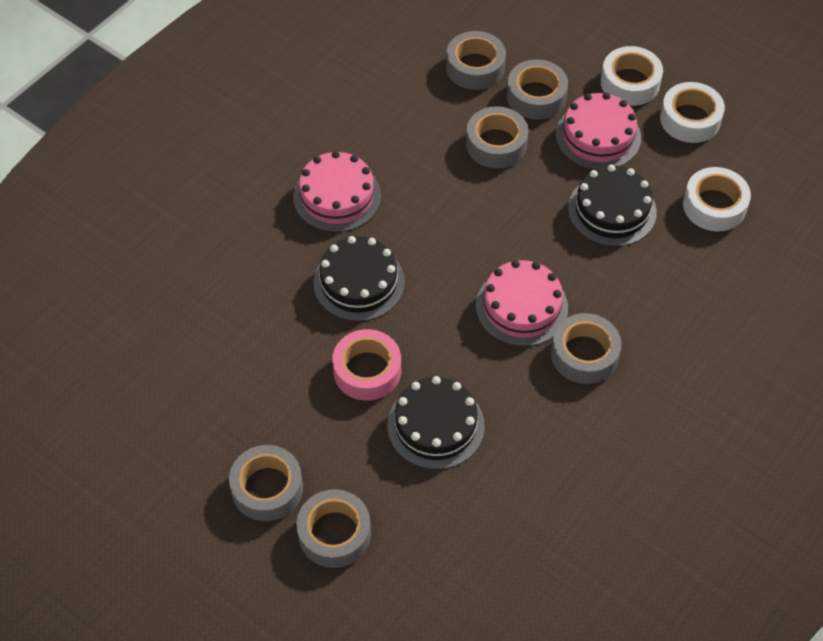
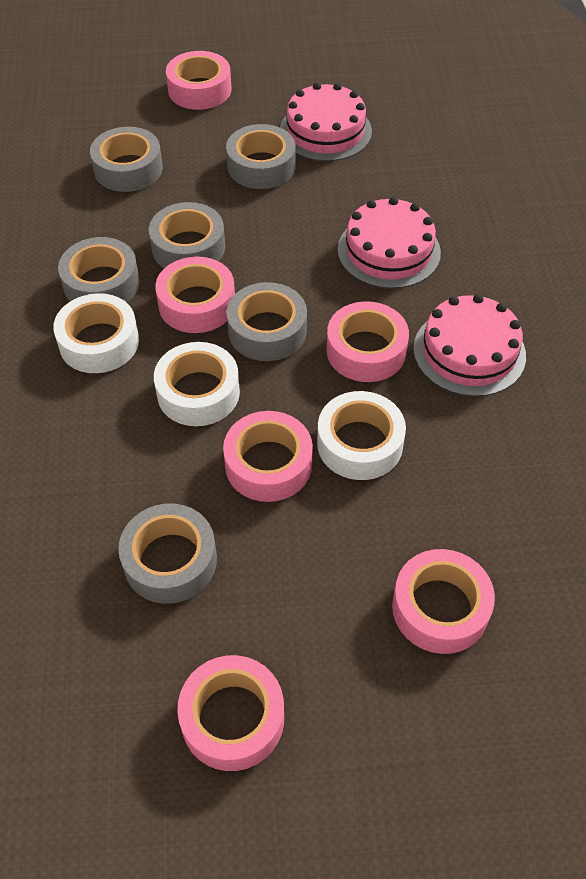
black cake: [313,236,405,321] [387,376,485,469] [568,164,657,246] = 3 -> none = 0
pink tape: [332,329,401,401] = 1 -> [155,257,235,333] [166,51,232,110] [177,655,284,771] [223,411,313,502] [326,301,409,382] [392,549,495,654] = 6

